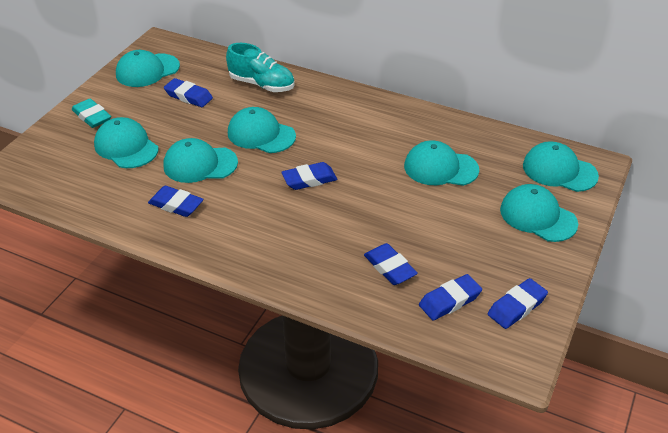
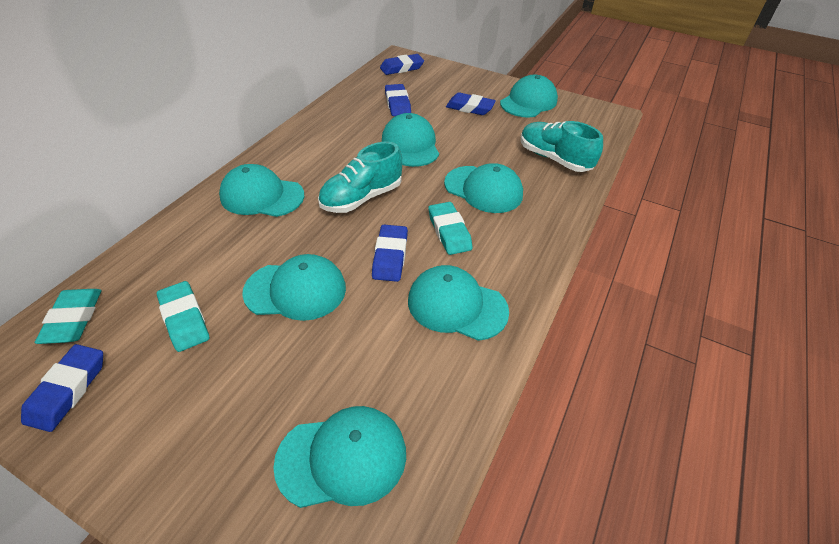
blue eraser: [148,186,204,217] [164,78,213,107] [281,162,337,190] [364,243,418,285] [419,274,482,321] [488,278,548,329] = 6 -> [21,344,103,432] [372,225,408,282] [380,54,424,75] [385,84,411,116] [446,93,496,115] = 5
turquoise eraser: [72,99,111,128] = 1 -> [35,289,101,344] [157,281,209,352] [429,202,473,255] = 3
turquoise shoe: [226,43,295,92] = 1 -> [318,141,402,213] [521,121,603,172] = 2

